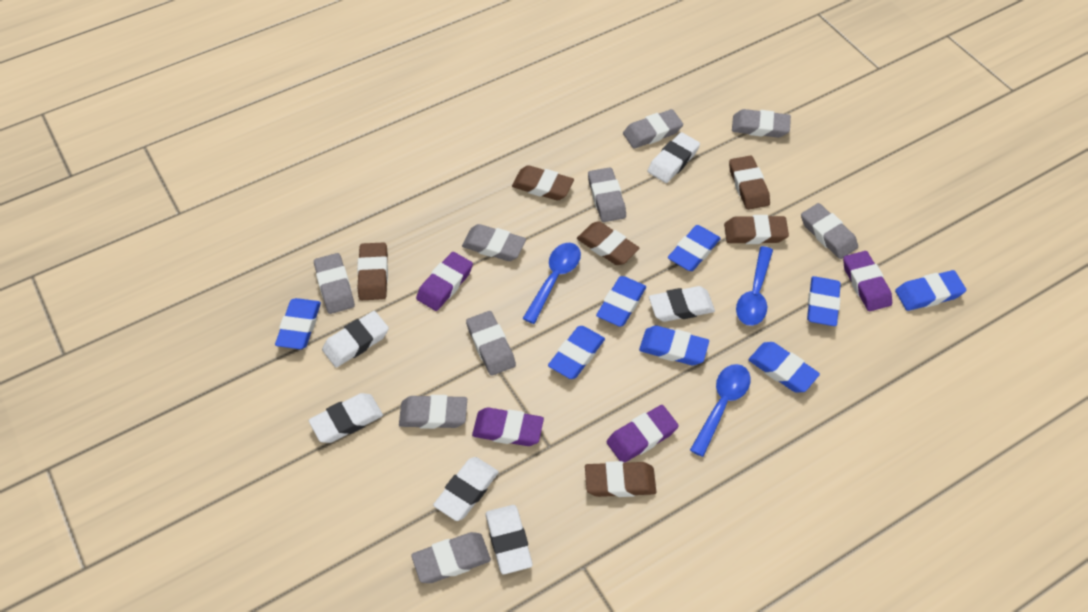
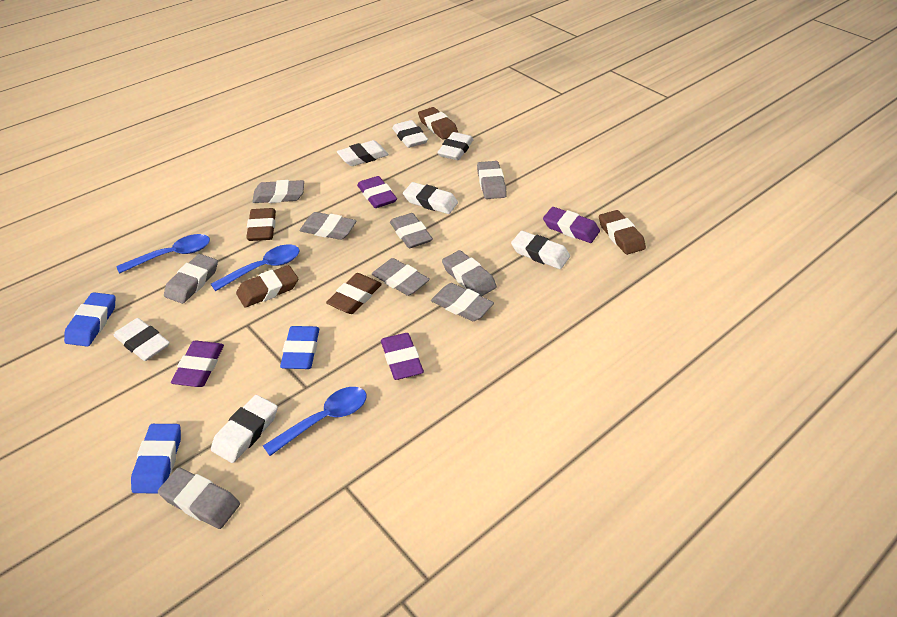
blue eraser: [275,298,321,349] [548,326,605,379] [596,276,646,327] [639,326,709,365] [668,225,721,271] [749,342,820,392] [807,276,841,326] [895,270,966,311] = 8 -> [64,292,115,347] [131,424,181,494] [280,326,319,369] = 3
brown eraser: [357,242,388,300] [512,165,574,201] [577,221,639,265] [585,461,656,497] [724,215,789,244] [729,156,770,210] = 6 -> [236,265,298,308] [246,208,276,241] [326,273,382,314] [418,107,458,140] [599,210,646,255] = 5
white eraser: [309,393,383,443] [322,311,389,367] [433,457,499,521] [485,505,533,574] [648,132,700,183] [649,286,715,322] = 6 -> [113,318,170,361] [211,395,278,463] [337,140,389,166] [392,120,428,148] [403,182,458,214] [437,132,473,160] [511,231,570,269] = 7

